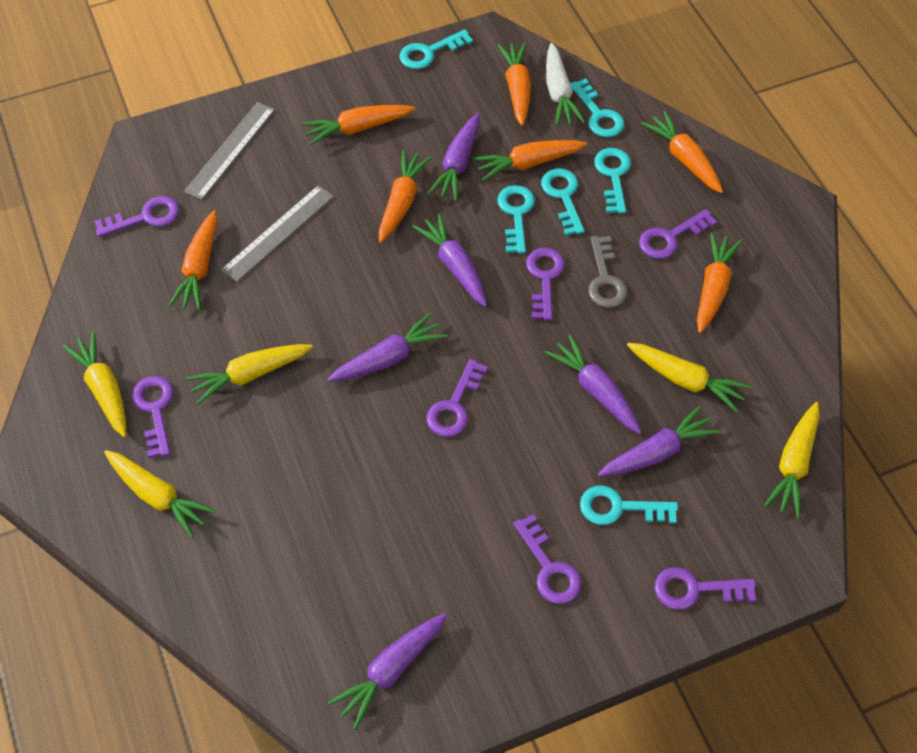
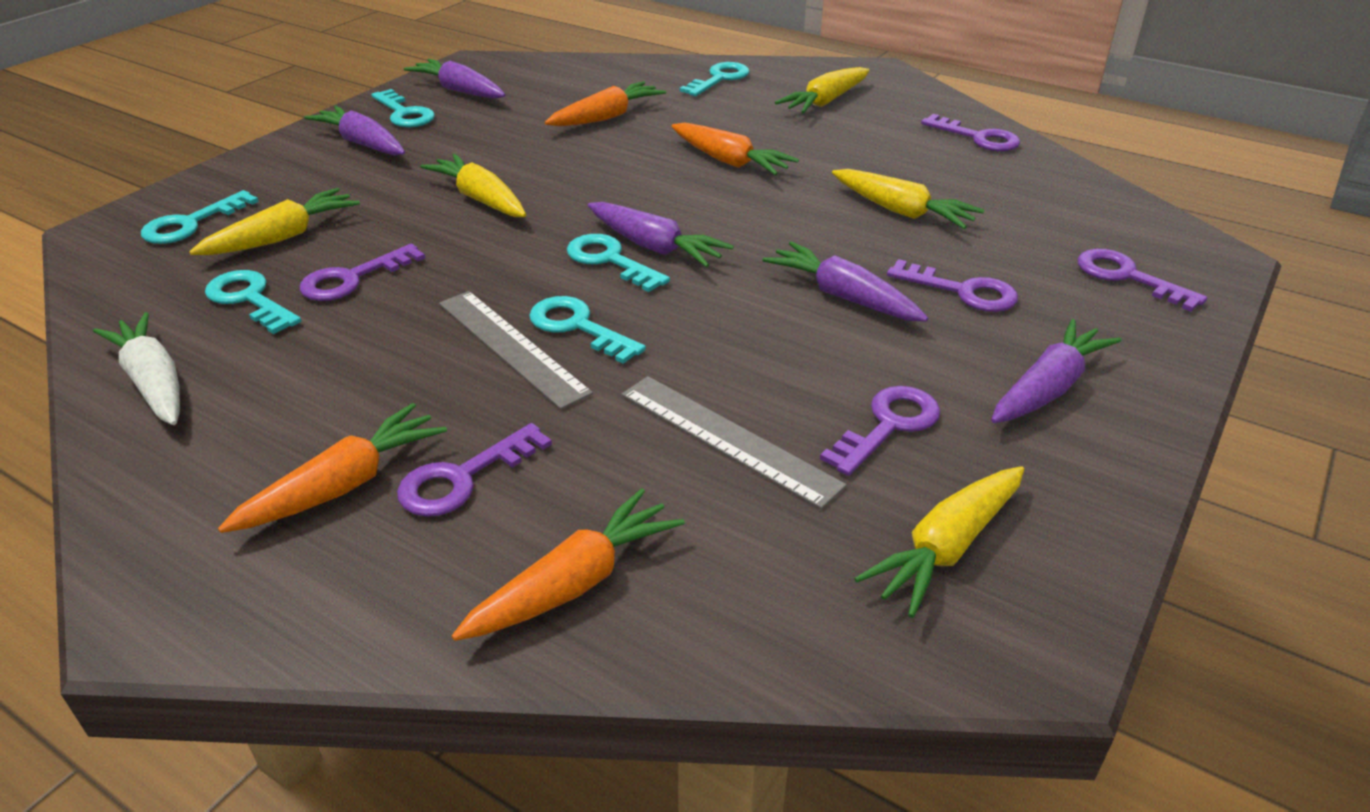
grey key: [588,236,628,308] = 1 -> none = 0
orange carrot: [168,210,217,310] [302,105,415,145] [379,150,432,243] [473,140,587,181] [497,42,531,126] [641,111,723,193] [697,233,742,333] = 7 -> [218,403,447,533] [452,488,685,641] [545,81,666,126] [671,123,799,175] = 4
purple carrot: [328,313,447,382] [328,613,447,730] [412,213,487,307] [427,113,480,202] [545,335,642,434] [598,406,720,477] = 6 -> [304,106,405,156] [404,59,505,99] [588,202,734,267] [762,241,928,322] [991,319,1121,423] = 5
purple key: [94,196,180,237] [132,376,174,458] [426,359,488,437] [513,514,582,604] [526,248,565,321] [639,209,717,259] [655,567,756,610] = 7 -> [300,244,425,301] [397,423,552,517] [820,386,941,476] [887,259,1018,312] [921,114,1020,151] [1077,249,1207,312] = 6

